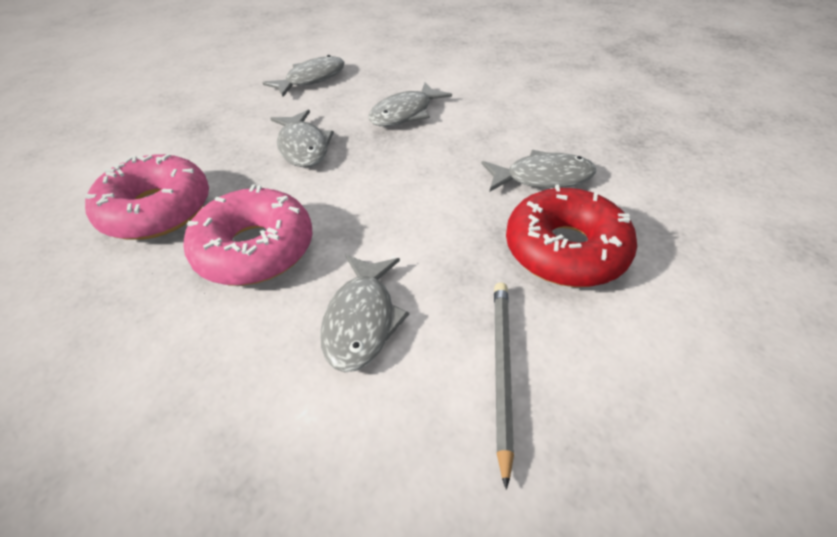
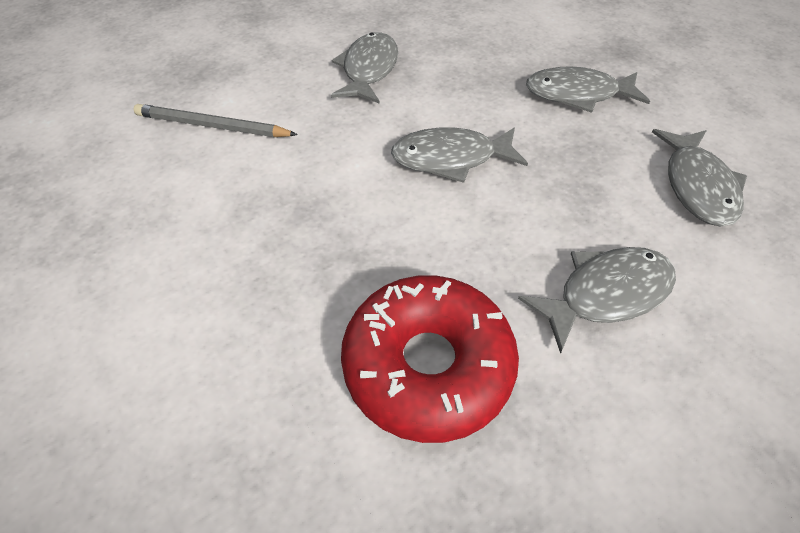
pink donut: [85,154,209,240] [184,185,313,286] = 2 -> none = 0

